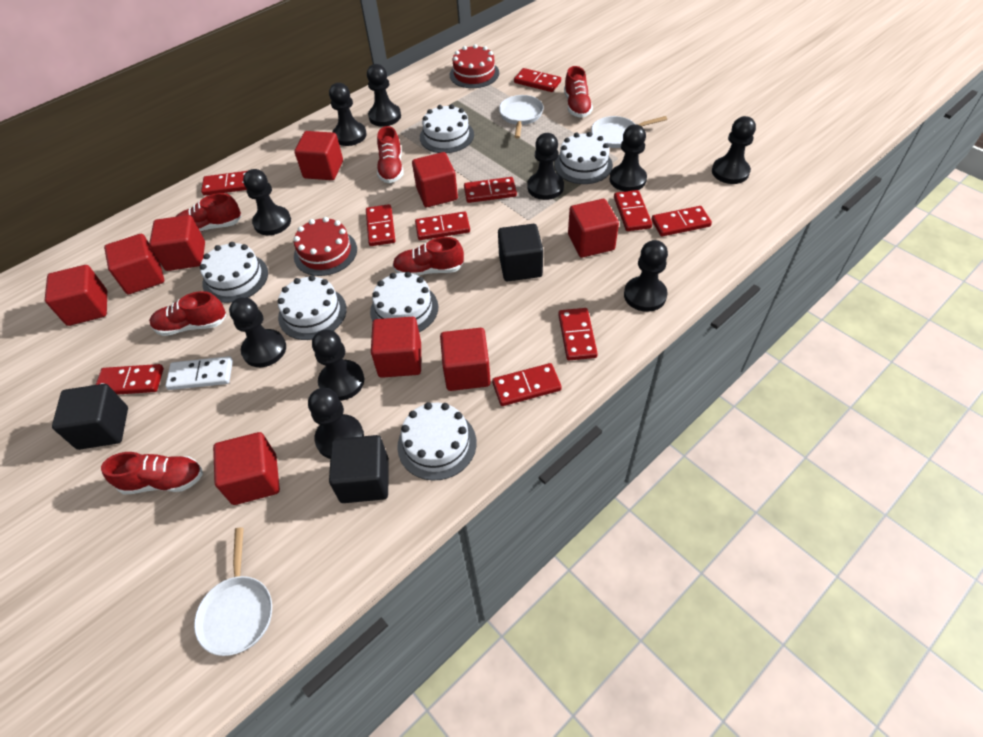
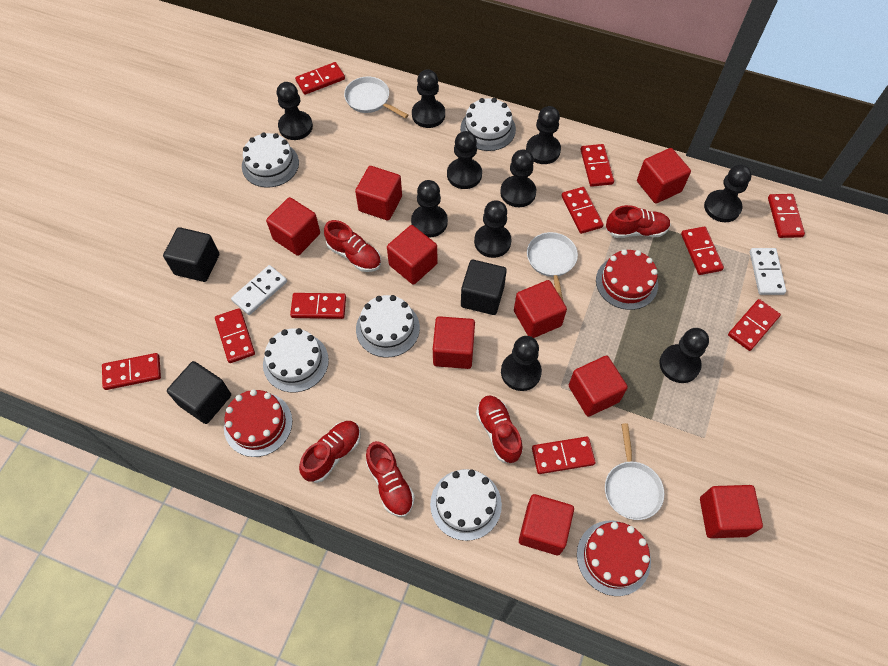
red cake: [294,217,357,276] [449,44,499,88] = 2 -> [224,389,292,457] [577,521,651,596] [596,249,658,310] = 3
red shoe: [101,452,203,494] [149,291,227,336] [176,193,241,232] [377,126,404,183] [393,237,464,276] [564,66,593,118] = 6 -> [299,421,361,483] [324,220,381,272] [366,441,415,517] [476,395,523,463] [606,205,671,238] = 5
white cake: [200,242,268,303] [278,275,347,340] [370,272,438,332] [397,402,477,481] [420,104,474,153] [554,132,613,184] = 6 -> [242,132,299,188] [263,328,329,392] [356,295,420,357] [430,469,502,541] [460,98,516,151] = 5
white domino: [165,356,233,390] = 1 -> [231,265,287,315] [750,248,786,295] = 2

